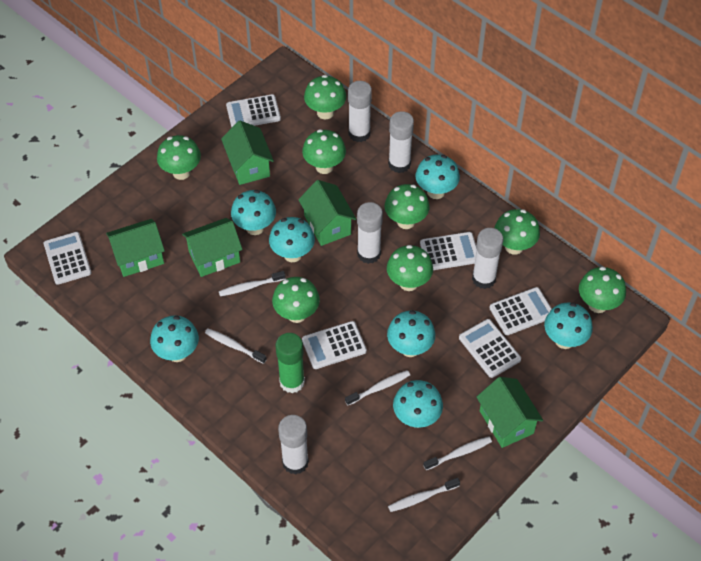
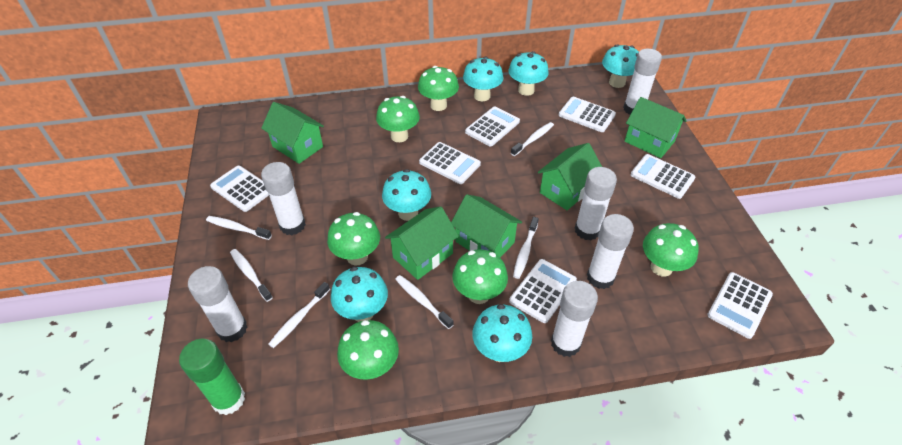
green mushroom: [157,135,201,180] [272,277,320,323] [302,129,346,174] [304,75,346,119] [385,184,430,229] [387,245,433,291] [495,209,540,255] [579,267,626,313] = 8 -> [327,212,380,266] [337,320,399,380] [376,96,420,142] [418,66,459,111] [452,249,508,304] [643,223,699,277] = 6
turquoise mushroom: [150,315,199,362] [231,190,276,235] [269,217,315,262] [387,310,435,357] [393,380,443,428] [416,154,460,199] [544,303,593,349] = 7 -> [331,267,388,322] [382,169,431,221] [463,57,503,101] [472,304,532,362] [508,51,549,96] [602,44,639,88] = 6
white calculator: [44,232,92,285] [226,94,281,128] [302,321,367,369] [420,232,477,270] [459,319,521,378] [490,287,552,335] = 6 -> [210,166,269,212] [419,142,481,184] [465,106,520,147] [509,259,577,323] [559,97,616,132] [631,154,695,199] [707,272,773,339] = 7
white glue stick: [278,415,309,475] [348,81,372,142] [357,202,383,264] [388,111,414,173] [472,228,503,289] = 5 -> [188,266,247,342] [261,162,306,235] [551,281,598,357] [575,167,617,240] [587,214,634,289] [623,49,662,115] = 6
white toothbrush: [205,328,267,364] [219,271,286,296] [345,370,410,405] [388,478,460,512] [423,437,492,470] = 5 -> [206,216,272,240] [230,249,273,302] [268,282,330,348] [395,275,454,329] [511,122,554,156] [513,217,539,279] = 6

